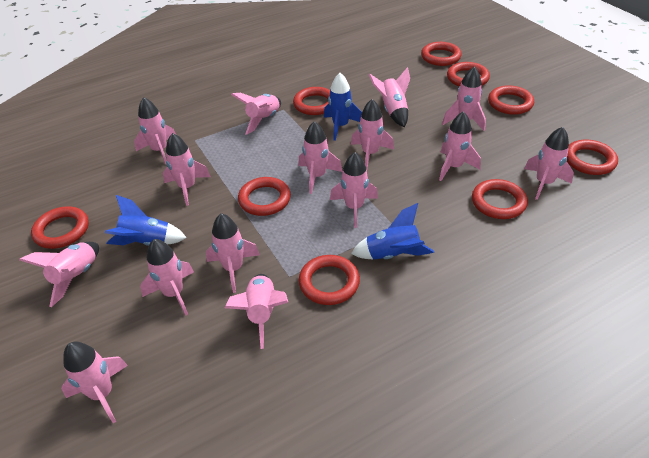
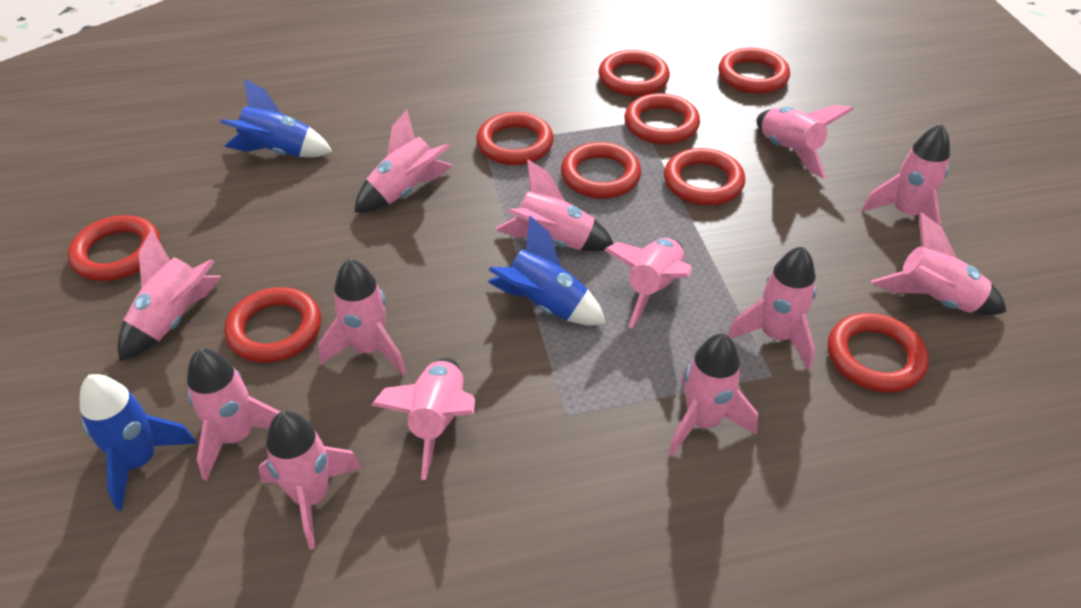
pink rocket: [19,242,99,307] [61,342,128,423] [134,97,176,164] [140,239,194,316] [163,133,211,206] [206,213,260,293] [225,274,288,349] [231,93,281,135] [298,121,343,194] [330,152,378,228] [351,99,394,169] [369,67,410,127] [439,111,481,181] [442,67,486,131] [524,127,574,200] = 15 -> [118,229,222,361] [187,349,281,481] [258,411,362,549] [318,259,406,375] [354,109,453,213] [371,358,475,480] [495,160,614,251] [604,238,692,328] [669,333,758,456] [727,246,816,370] [756,105,854,179] [862,124,950,225] [871,212,1007,315] = 13

